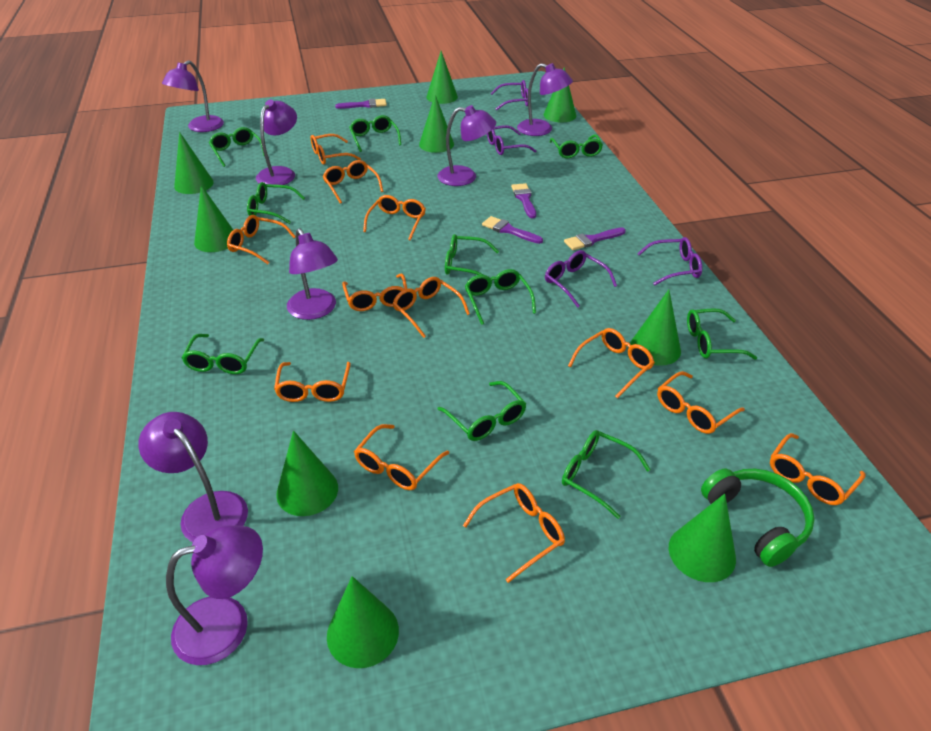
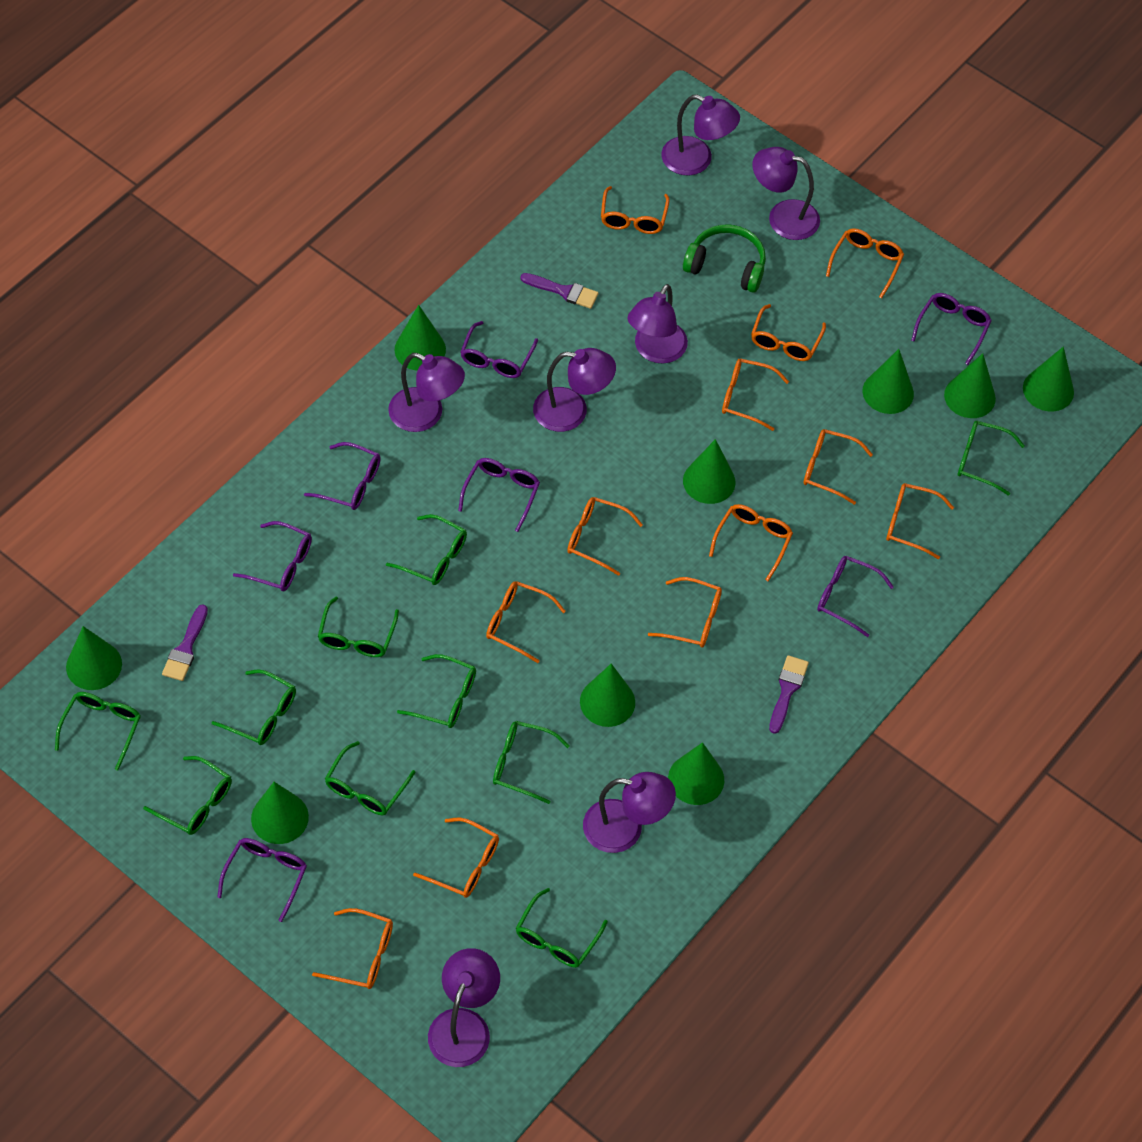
purple brush: [335,99,387,109] [482,216,543,244] [511,183,536,218] [564,227,626,250] = 4 -> [162,604,208,681] [520,273,598,309] [769,655,809,734] = 3
purple glasses: [487,125,536,155] [490,80,528,110] [545,250,617,308] [637,237,702,285] = 4 -> [217,838,307,922] [233,521,312,591] [304,442,381,510] [458,458,540,532] [460,321,538,378] [817,556,894,637] [911,293,992,365] = 7

